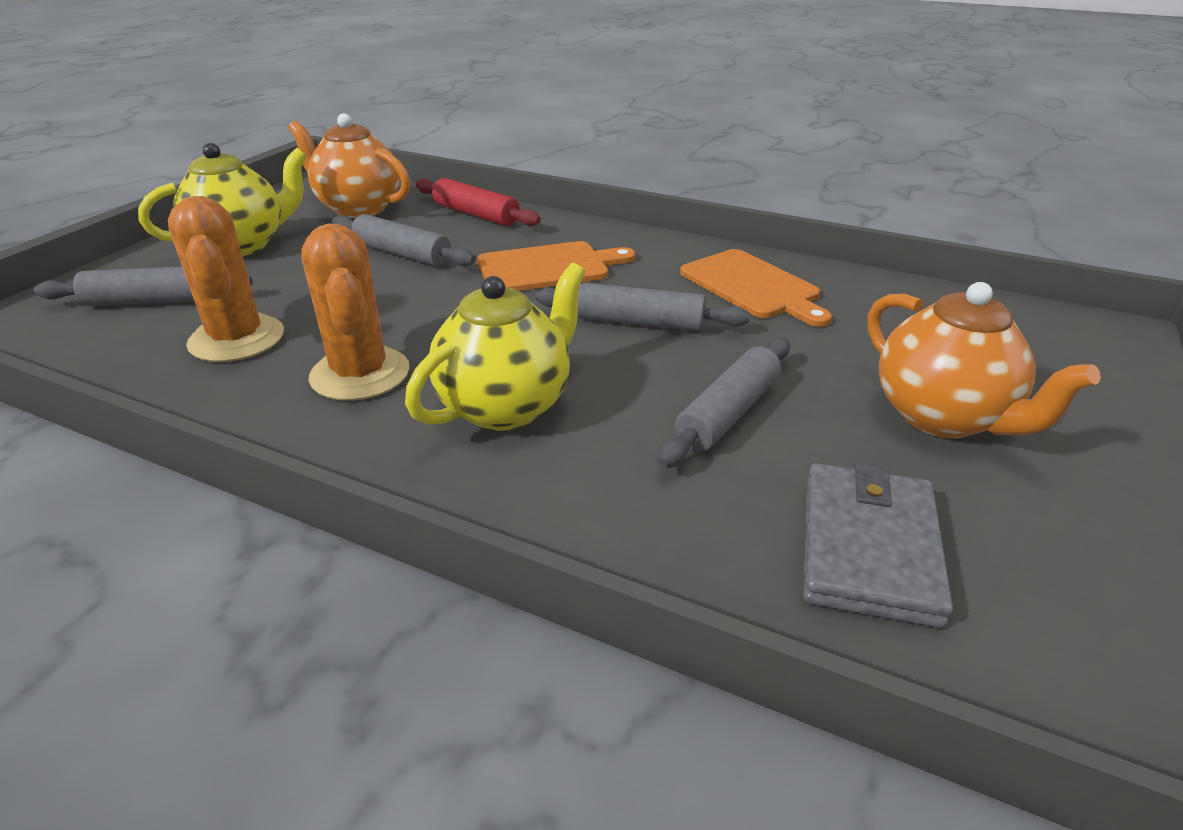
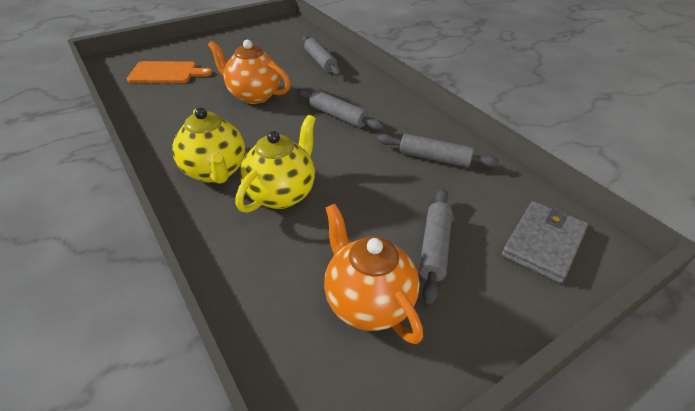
orange cactus: [168,196,284,362] [301,224,409,401] = 2 -> none = 0
orange cutting board: [477,241,636,291] [680,249,832,327] = 2 -> [127,61,212,83] = 1
red rolling pin: [416,178,541,226] = 1 -> none = 0

